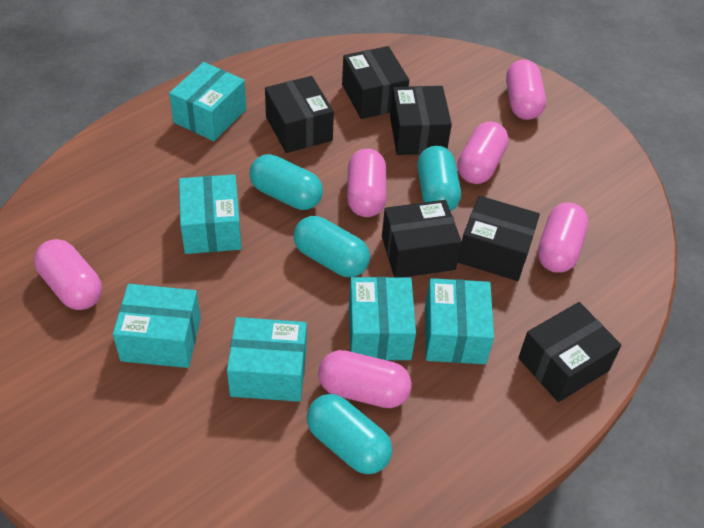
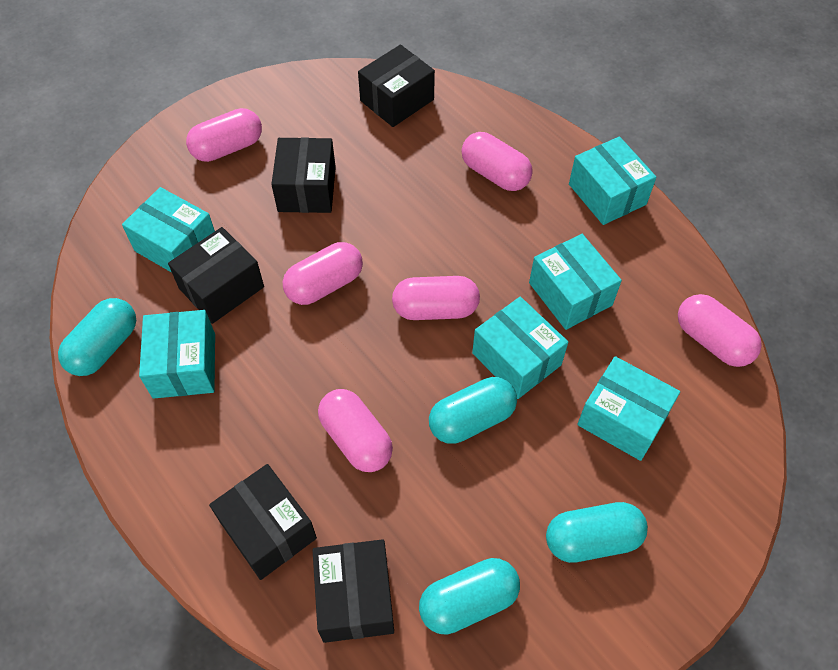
black box: [265,76,334,153] [342,46,409,119] [382,200,462,277] [390,86,452,155] [458,196,540,281] [518,302,622,402] = 6 -> [168,227,264,324] [209,464,317,580] [271,137,336,213] [312,539,394,643] [358,45,435,127] = 5

